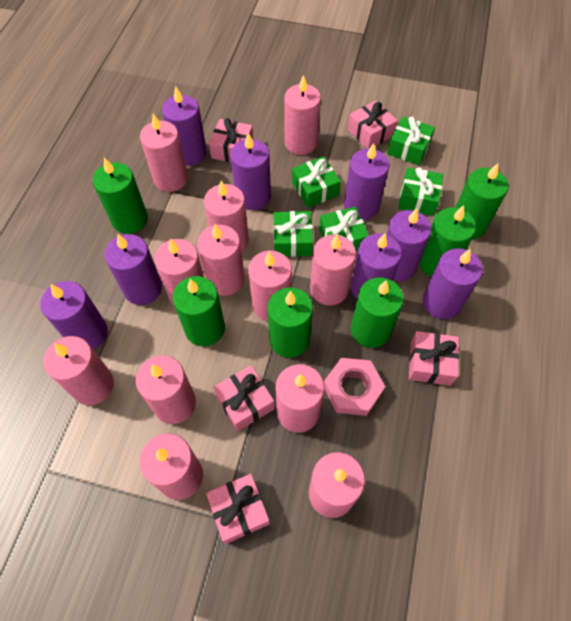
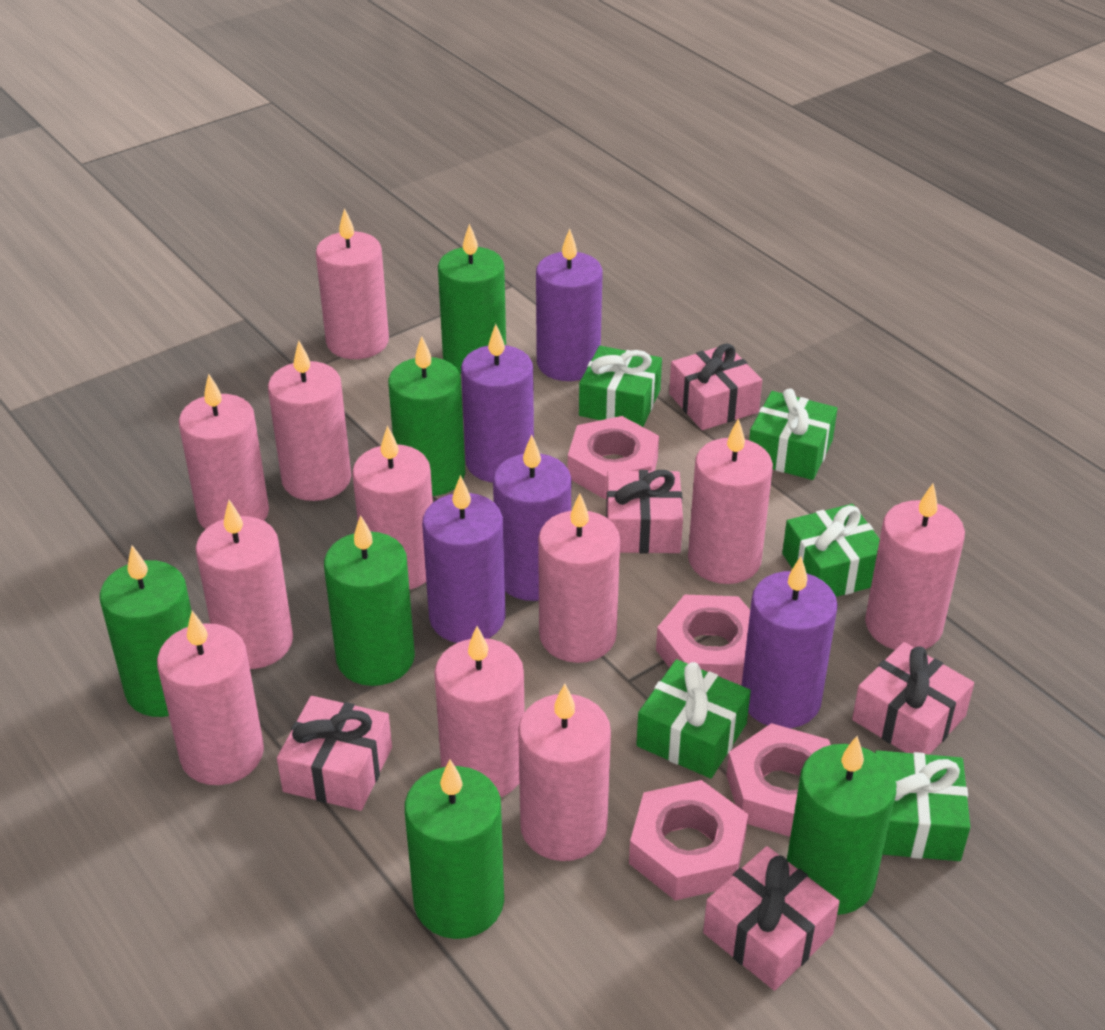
pink candle: [44,336,114,405] [136,356,196,424] [140,114,188,192] [140,433,203,500] [155,239,204,305] [197,224,245,296] [204,181,249,252] [248,251,292,321] [276,364,324,433] [284,75,321,155] [309,452,365,518] [310,234,356,306] = 12 -> [157,611,264,785] [179,374,269,529] [195,500,293,669] [268,341,351,501] [316,208,389,359] [352,425,433,590] [434,626,525,797] [518,684,611,861] [538,494,620,663] [688,418,773,584] [865,483,965,650] = 11
pink nut: [324,358,385,416] = 1 -> [568,416,659,499] [629,780,748,901] [656,595,750,686] [726,723,831,837] = 4
purple candle: [40,281,108,350] [105,234,162,305] [162,86,207,166] [230,133,271,210] [344,143,389,220] [351,234,402,299] [386,208,432,281] [423,248,483,319] = 8 -> [422,475,505,643] [461,324,534,483] [493,435,571,601] [536,229,603,381] [742,557,838,728] = 5

